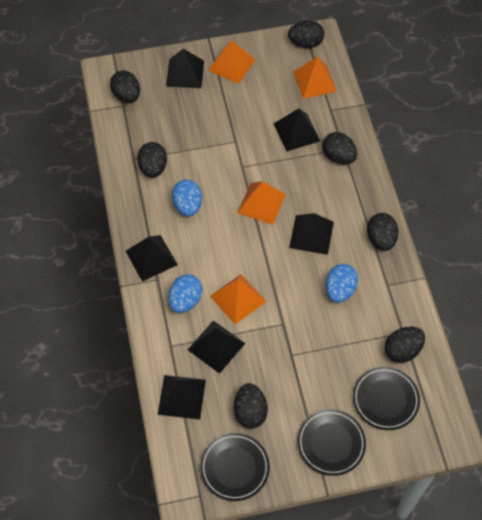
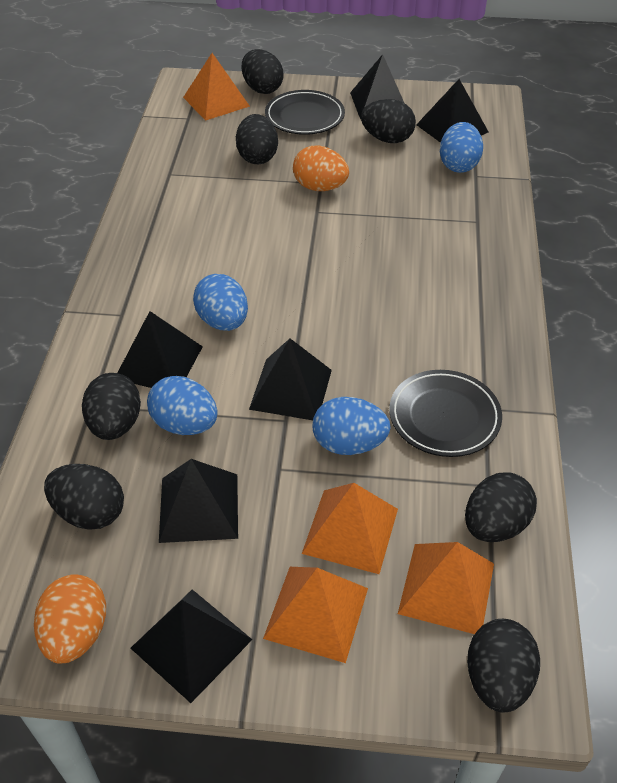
black plate: [200,433,270,501] [297,409,366,476] [353,367,420,430] = 3 -> [265,90,345,135] [389,370,502,457] = 2
blue egg: [168,274,203,313] [172,180,202,216] [325,264,358,303] = 3 -> [147,376,218,435] [193,274,248,331] [313,397,391,455] [440,122,483,173] = 4
orange egg: none = 0 -> [34,574,106,664] [293,145,349,191] = 2

